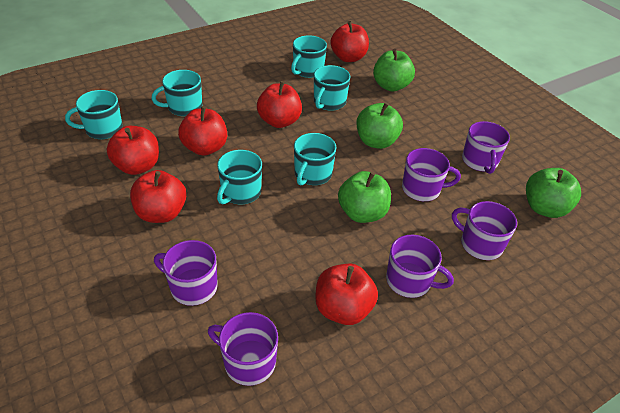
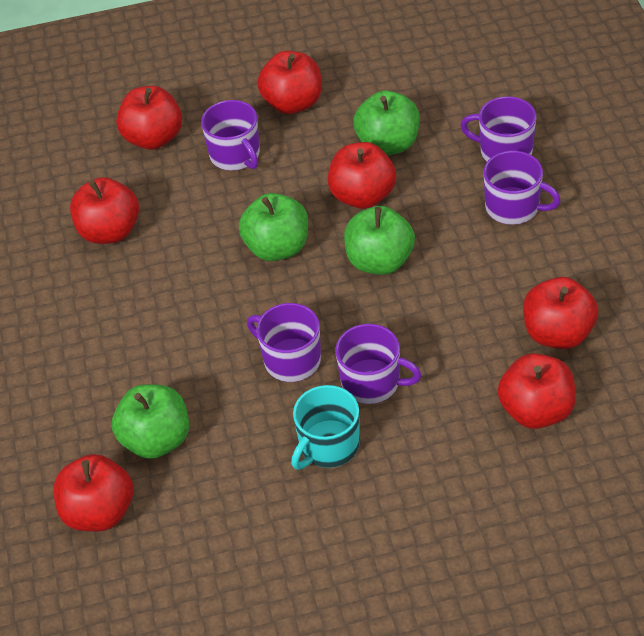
purple mug: [154,240,218,306] [208,312,278,386] [386,234,454,298] [402,148,461,201] [452,201,517,260] [462,121,510,174] = 6 -> [201,100,260,171] [247,303,321,382] [335,324,421,404] [460,96,536,161] [484,151,561,225] = 5
red apple: [107,126,159,175] [130,170,186,223] [178,106,227,156] [257,81,302,128] [315,263,378,325] [330,21,369,62] = 6 -> [53,454,133,531] [70,177,139,244] [116,86,182,150] [257,51,322,114] [328,142,396,209] [498,353,576,429] [523,277,598,349] = 7
turquoise mug: [65,90,123,139] [151,70,202,116] [217,150,262,204] [291,35,327,78] [294,133,337,186] [314,65,350,111] = 6 -> [291,385,360,470] = 1

